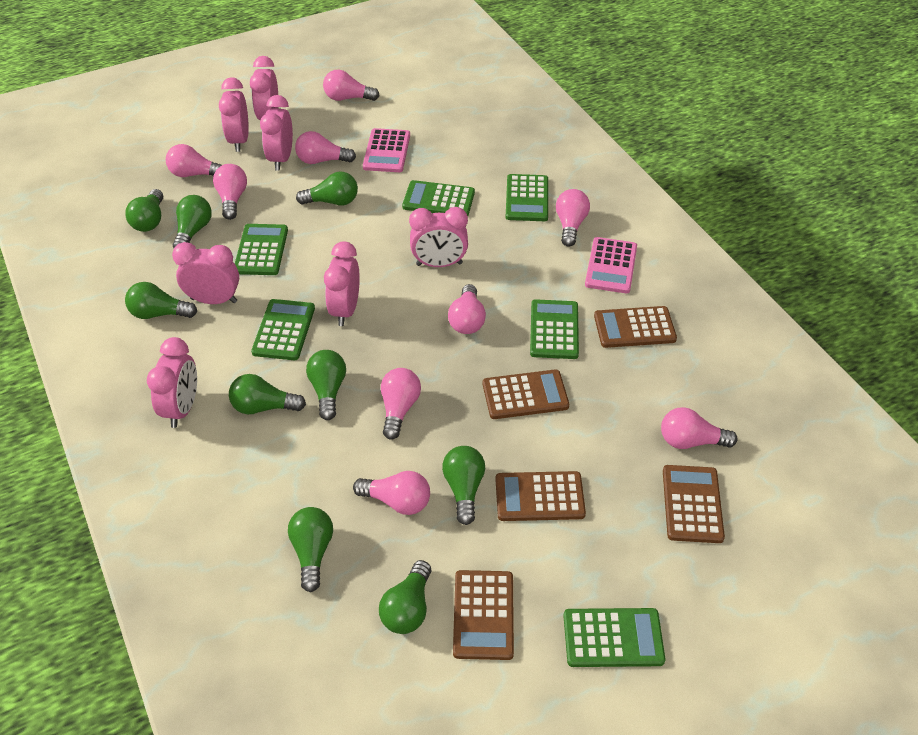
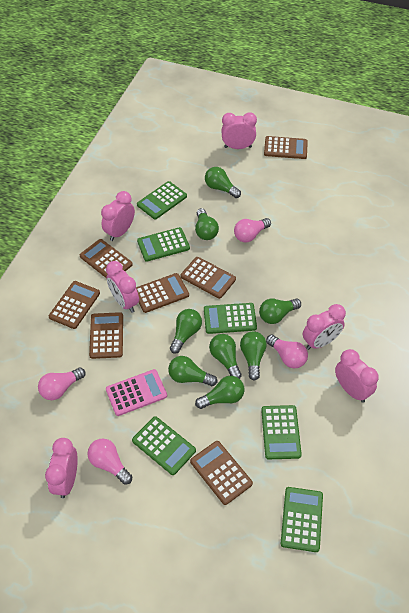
brown calculator: [453,570,514,660] [483,369,569,419] [495,471,586,521] [594,306,677,348] [663,465,725,543] = 5 -> [49,281,100,329] [80,239,133,278] [89,312,123,359] [136,273,189,313] [180,257,236,299] [190,441,253,505] [264,136,308,159] = 7
green light bulb: [125,189,163,232] [125,282,197,319] [173,195,212,248] [229,374,306,414] [288,507,333,592] [296,171,358,206] [306,350,346,420] [379,560,431,634] [442,446,485,525] = 9 -> [168,356,217,386] [170,309,202,354] [195,208,219,240] [195,376,244,409] [205,167,241,198] [209,334,242,379] [240,331,267,381] [259,298,301,324] = 8
pink calculator: [363,128,410,172] [585,237,637,293] = 2 -> [106,369,167,416] = 1
pink clock: [147,337,197,428] [172,242,239,304] [219,77,249,152] [250,56,278,120] [260,95,293,171] [324,242,360,326] [409,207,468,267] = 7 -> [45,438,78,498] [101,191,135,241] [106,261,139,313] [221,112,257,149] [303,304,346,350] [335,349,379,403] = 6
pink light bulb: [166,144,222,177] [213,164,247,220] [295,131,356,164] [323,70,380,101] [353,471,430,515] [381,368,421,440] [448,284,486,334] [556,189,590,247] [661,407,737,449] = 9 -> [38,367,86,400] [87,439,132,485] [234,218,271,242] [266,335,308,368] = 4

